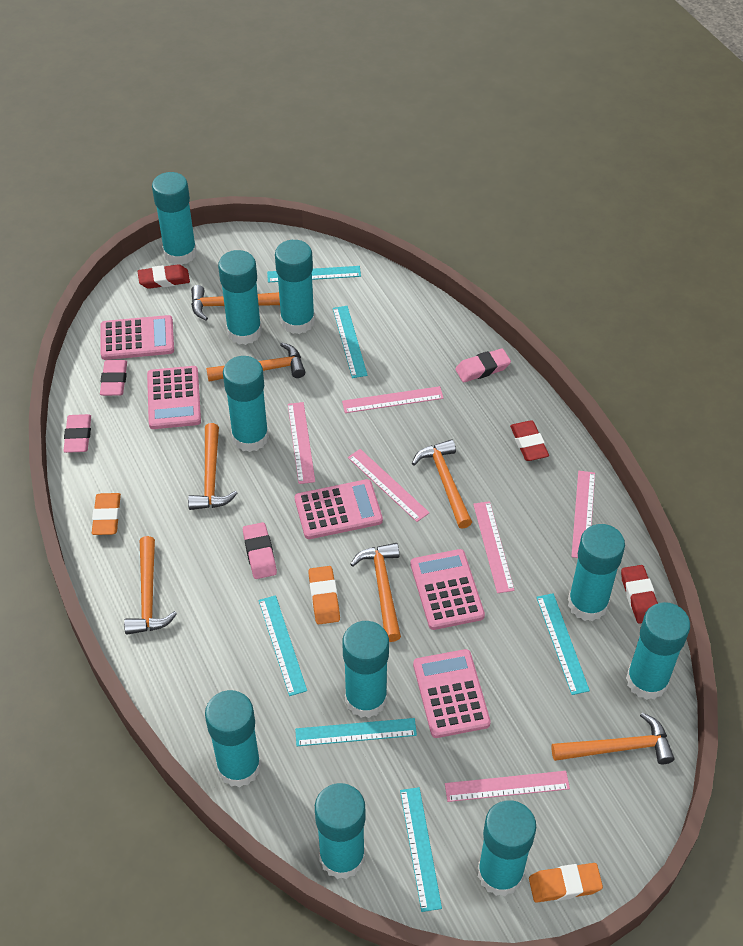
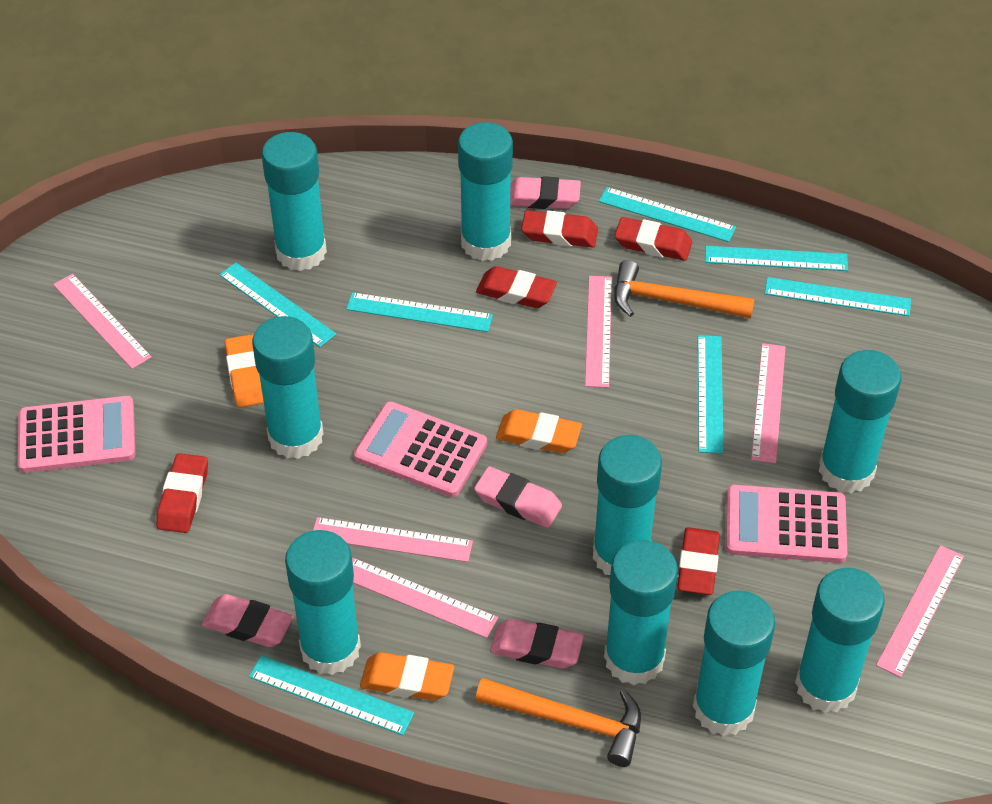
orange hammer: [124,536,177,635] [188,423,238,510] [191,285,280,320] [206,343,305,382] [350,543,401,642] [412,439,472,529] [551,712,674,764] = 7 -> [475,678,641,767] [614,260,755,318] = 2
pink calculator: [100,315,174,360] [147,366,201,429] [295,479,383,539] [410,549,485,630] [413,649,491,738] = 5 -> [18,396,135,473] [354,401,487,497] [726,485,847,563] = 3
red eraser: [138,264,190,289] [510,421,549,461] [621,565,658,624] = 3 -> [156,453,208,533] [476,266,557,308] [521,210,598,247] [615,217,692,261] [677,527,720,595] = 5
turquoise glue stick: [152,172,197,265] [205,690,261,787] [218,250,262,345] [223,356,269,452] [275,240,315,334] [315,783,365,879] [342,621,389,718] [478,800,536,896] [568,524,625,621] [626,602,690,700] = 10 -> [252,316,324,459] [262,132,327,271] [285,530,361,675] [458,122,513,261] [593,435,662,575] [604,540,678,685] [693,591,775,736] [795,568,885,713] [819,350,901,493] = 9
turquoise ruler: [258,595,307,696] [267,266,361,283] [295,718,417,746] [333,306,368,378] [400,787,442,912] [536,593,590,695] = 6 -> [219,262,336,347] [249,655,414,735] [346,292,493,332] [599,187,736,242] [698,335,724,454] [705,246,848,271] [765,277,911,316] = 7

